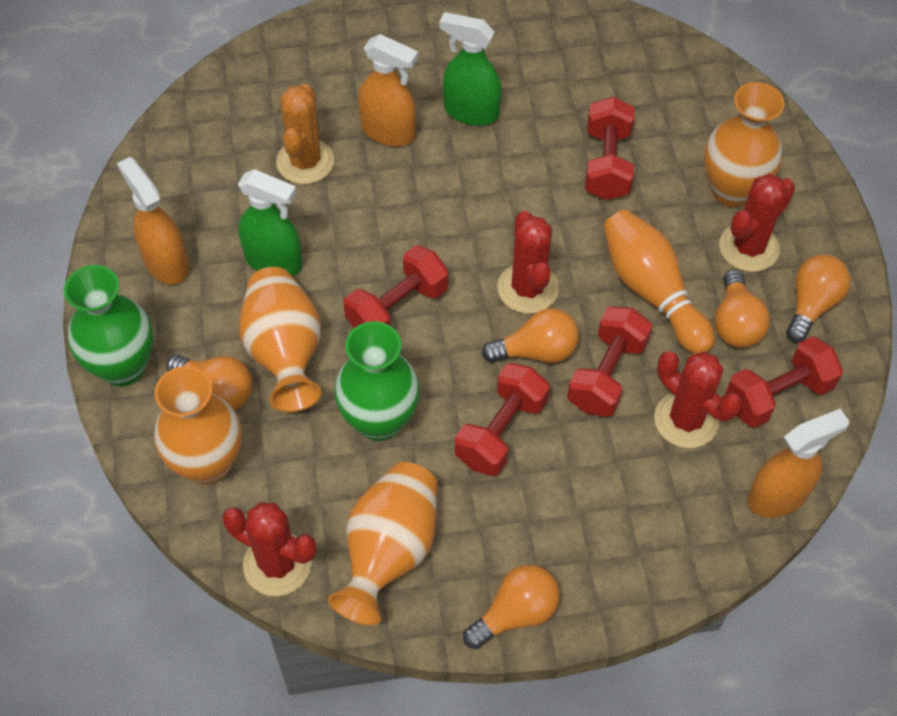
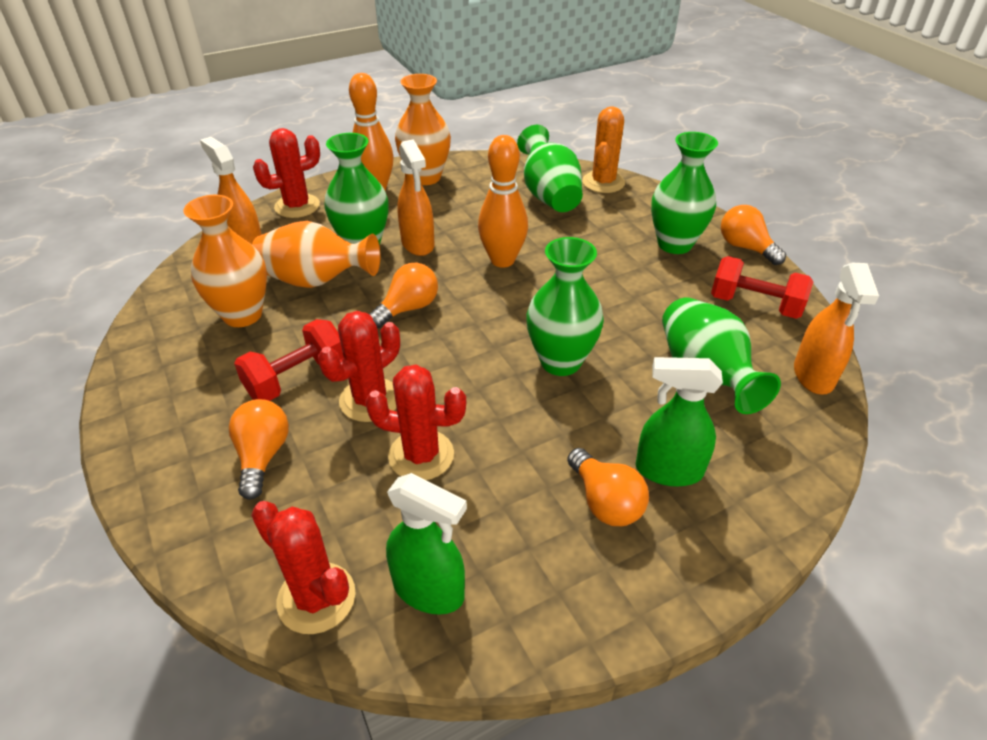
green vase: [64,265,153,387] [334,321,420,441] = 2 -> [324,133,389,246] [517,125,583,212] [526,237,604,376] [651,132,718,254] [662,297,781,414] = 5
orange bowling pin: [604,210,715,354] = 1 -> [349,73,394,191] [478,135,528,268] = 2
orange light bulb: [167,355,252,410] [463,565,560,649] [482,308,579,363] [714,269,770,348] [786,254,851,343] = 5 -> [229,399,289,500] [369,263,438,328] [567,448,649,526] [721,205,786,265] = 4
orange vase: [154,366,242,485] [239,267,322,412] [328,462,437,625] [704,82,784,207] = 4 -> [183,195,267,327] [252,221,380,288] [395,74,451,185] = 3
red dumbbell: [344,245,449,328] [455,363,550,476] [567,306,652,417] [585,97,635,200] [726,336,843,428] = 5 -> [234,319,344,401] [711,256,813,319] = 2

